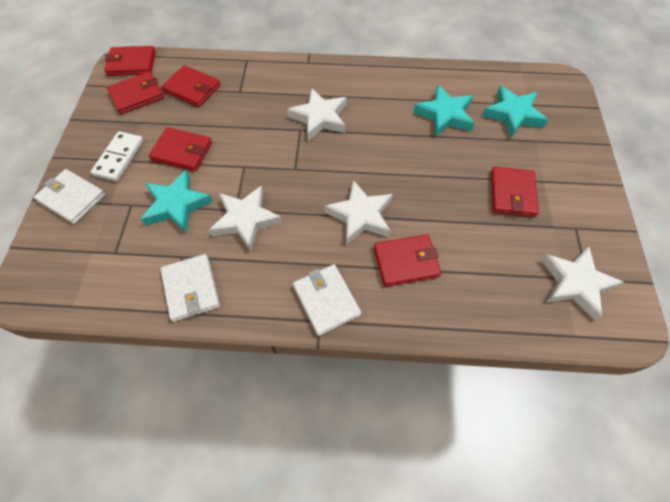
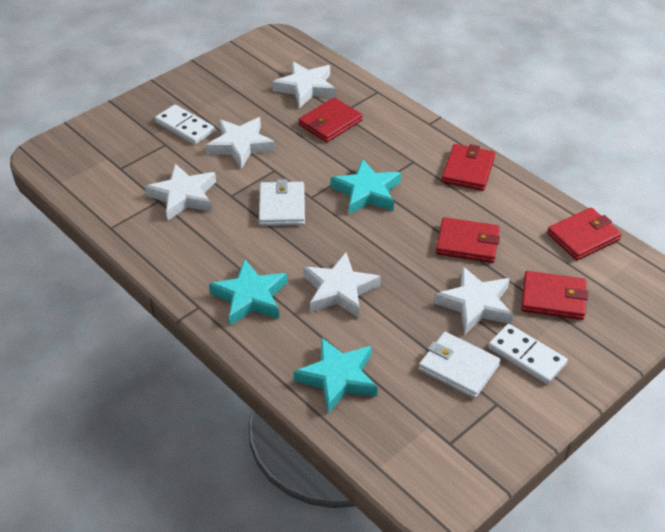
red wallet: [104,46,156,76] [107,71,164,114] [149,127,212,171] [162,65,221,107] [374,234,441,287] [491,167,539,217] = 6 -> [298,97,363,142] [436,217,500,263] [441,144,495,191] [521,271,588,320] [547,207,622,260] = 5
white domino: [91,131,144,182] = 1 -> [155,105,215,144] [488,324,568,384] = 2
white star: [209,185,282,251] [287,89,346,141] [324,180,393,245] [541,246,624,321] = 4 -> [145,164,216,220] [206,117,275,169] [272,61,336,108] [303,253,381,318] [434,267,513,334] = 5
white wallet: [34,169,105,224] [160,254,220,322] [293,264,361,336] = 3 -> [259,179,305,226] [419,332,501,398] = 2

